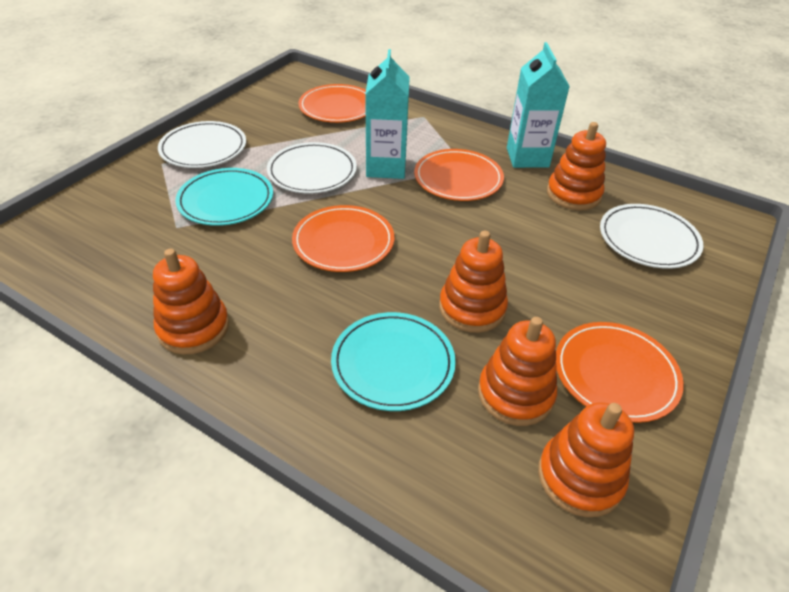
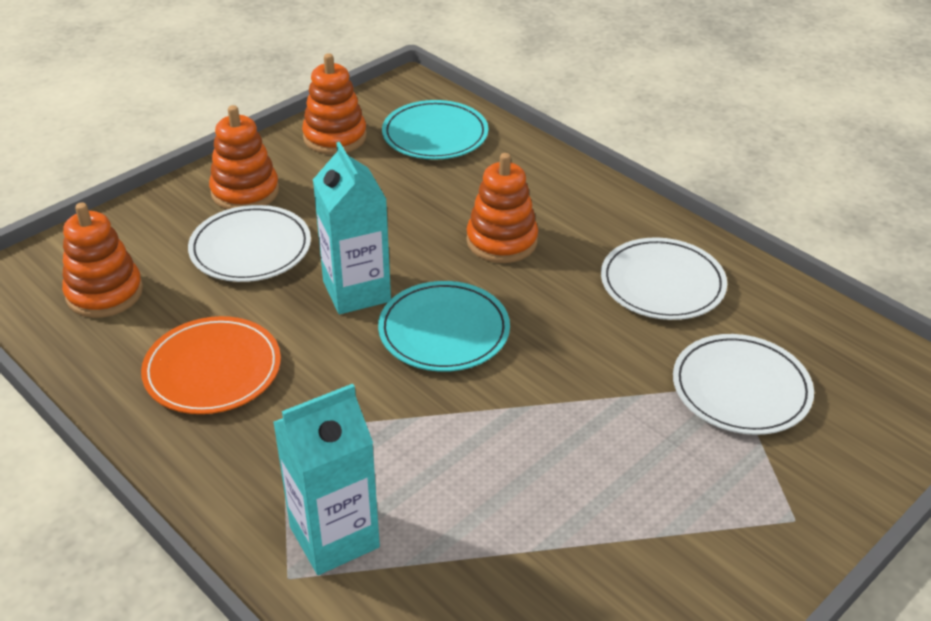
orange plate: [292,205,394,272] [299,84,366,123] [414,149,504,201] [556,322,684,423] = 4 -> [141,316,281,414] = 1
orange stacking toy: [153,248,229,355] [439,231,508,333] [478,317,557,426] [538,402,634,517] [547,122,606,210] = 5 -> [62,202,143,318] [209,105,279,210] [302,53,367,155] [466,153,538,263] = 4

